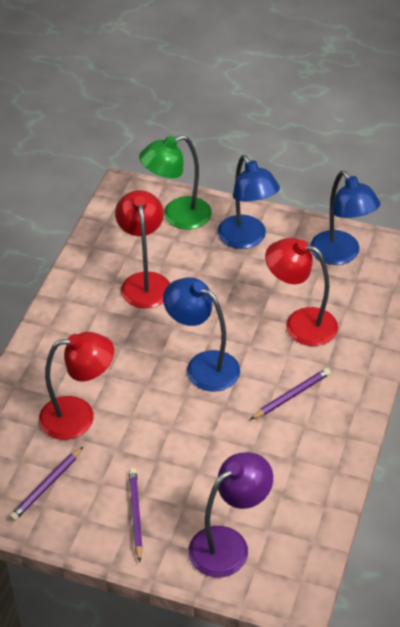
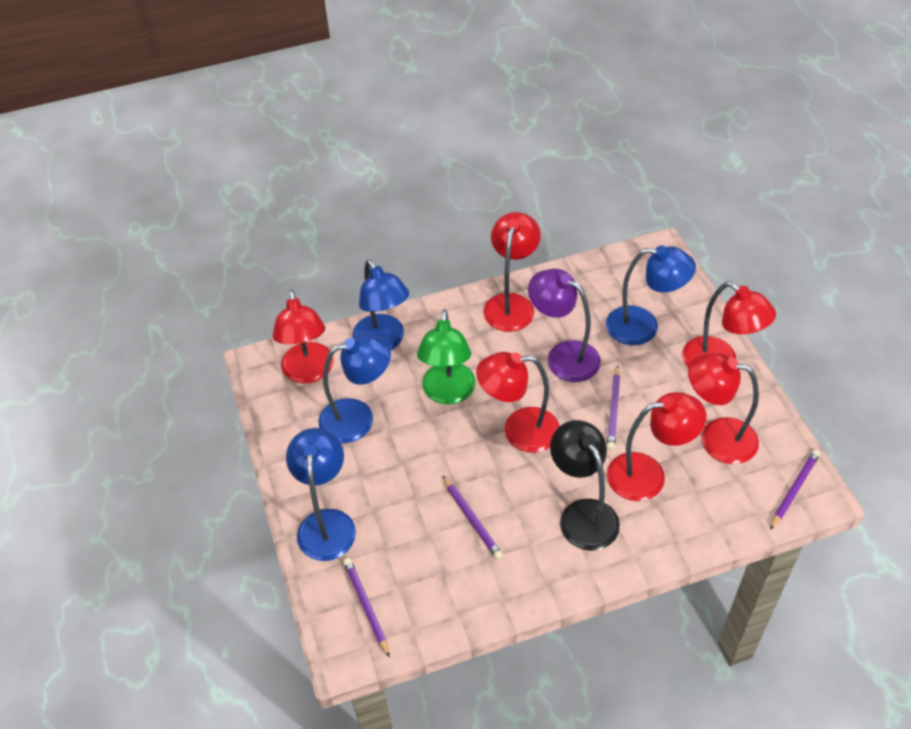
black lamp: none = 0 -> [550,420,620,551] = 1
blue lamp: [163,277,240,392] [217,155,280,249] [310,171,380,265] = 3 -> [286,428,356,561] [318,334,391,443] [353,259,409,350] [606,245,696,345] = 4
purple pencil: [9,447,83,521] [129,468,143,562] [250,368,330,420] = 3 -> [343,558,390,658] [443,476,503,560] [607,365,620,450] [770,450,820,530] = 4
red lamp: [39,332,114,440] [115,190,170,308] [265,238,338,346] = 3 -> [272,289,333,384] [476,352,560,453] [483,212,541,332] [607,392,706,501] [682,282,776,368] [688,353,759,464] = 6

